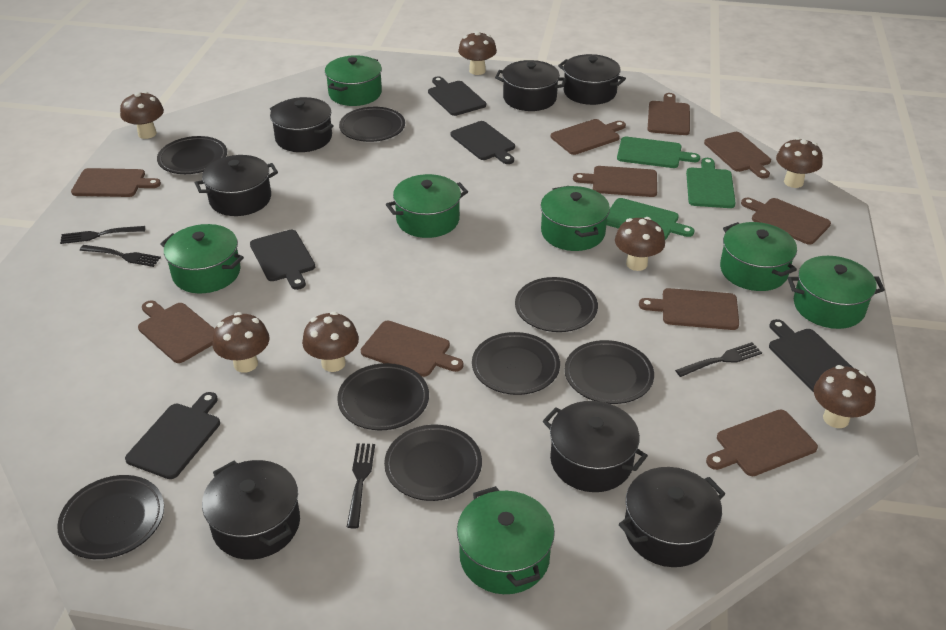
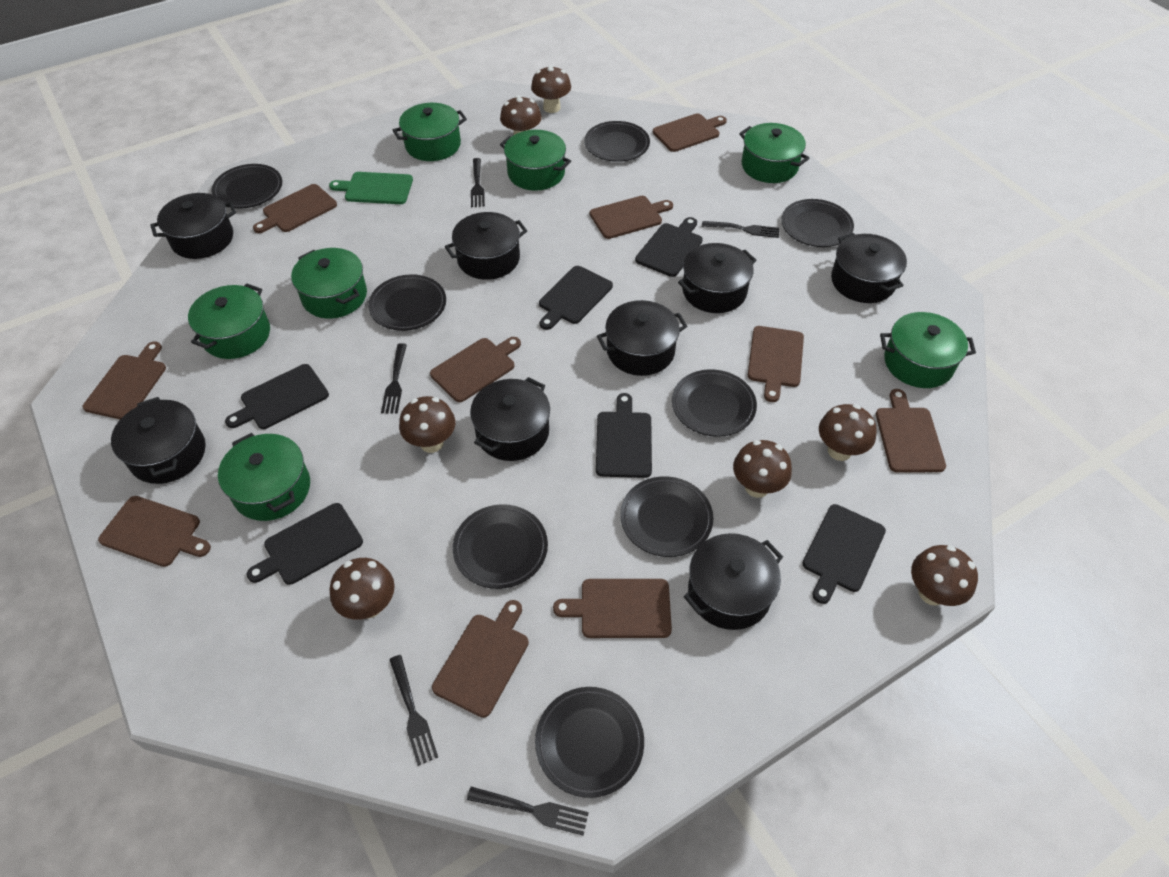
black cutting board: [125,392,220,479] [250,230,315,290] [428,77,486,116] [451,121,515,164] [769,319,853,392] = 5 -> [225,364,329,429] [247,503,363,585] [539,266,613,330] [596,393,652,478] [635,217,703,277] [802,504,886,604] = 6
black fork: [60,226,145,244] [80,245,161,267] [347,443,375,529] [675,342,762,377] = 4 -> [381,343,407,414] [389,655,438,766] [467,786,589,835] [471,158,485,207] [702,221,779,238] = 5
black pot: [195,155,278,216] [202,460,300,560] [270,97,334,152] [495,60,567,111] [543,401,648,492] [558,54,626,105] [619,467,725,567] = 7 -> [111,397,206,484] [150,193,236,259] [445,212,527,280] [470,377,550,461] [597,300,687,376] [678,243,757,313] [684,533,783,630] [831,233,907,303] = 8
green cutting board: [606,198,695,240] [617,137,700,168] [686,158,736,208] = 3 -> [329,172,413,204] = 1

